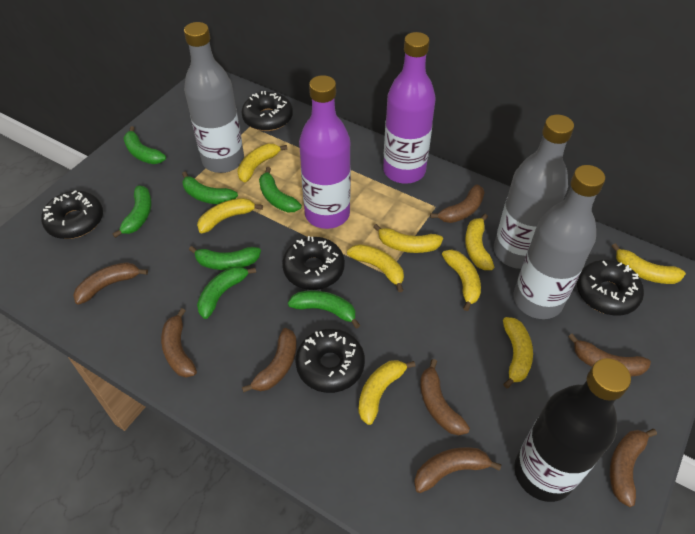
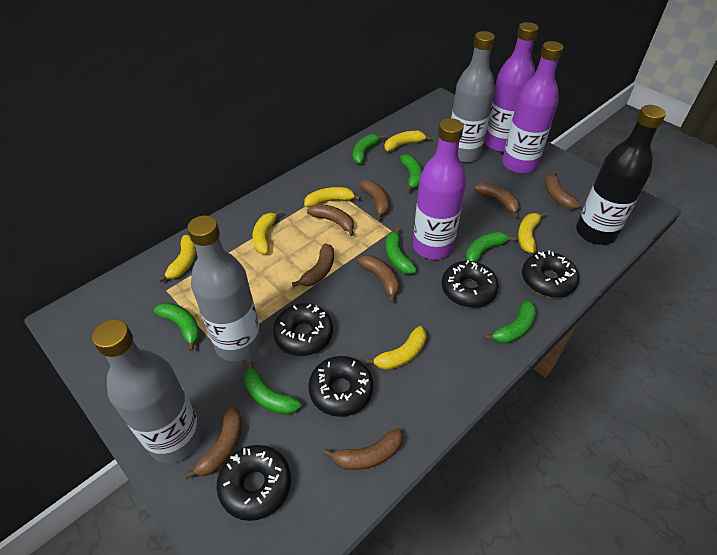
purple bottle: [299,75,351,229] [383,32,436,184] = 2 -> [413,118,466,259] [484,22,539,152] [502,41,564,174] = 3
yellow banana: [197,198,263,233] [237,144,287,183] [347,244,404,292] [358,360,416,425] [373,224,443,253] [442,249,481,311] [465,214,494,270] [503,317,533,388] [612,243,686,284] = 9 -> [158,235,196,282] [253,210,282,254] [304,187,361,207] [366,326,427,370] [384,131,432,151] [518,212,546,253] = 6

